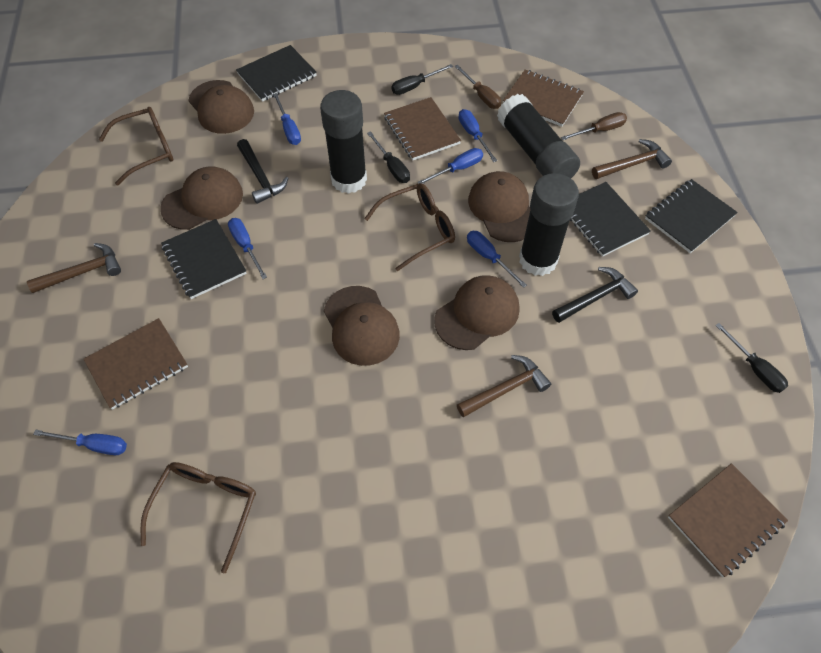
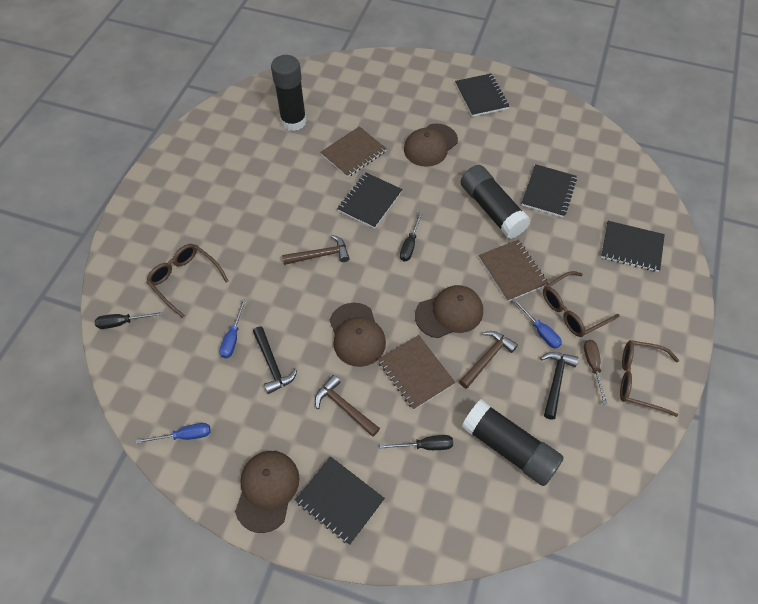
black notebook: [161,219,247,299] [236,45,317,102] [570,182,651,257] [645,179,738,253] = 4 -> [295,456,385,545] [337,173,403,229] [455,74,509,117] [522,164,577,217] [601,221,665,272] = 5
blue screwdriver: [33,430,127,455] [228,218,267,279] [273,93,301,145] [417,148,483,184] [458,109,497,162] [467,231,527,288] = 6 -> [136,423,211,444] [220,299,246,358] [512,298,562,349] = 3
brown cap: [160,166,243,230] [188,80,254,134] [324,286,400,366] [434,275,520,350] [468,171,530,242] = 5 -> [235,451,300,533] [330,303,386,367] [404,124,458,167] [415,285,483,338] = 4
brown notebook: [84,318,188,410] [384,97,461,161] [503,69,584,127] [668,463,788,577] = 4 -> [320,126,387,177] [378,335,456,410] [479,240,549,302] = 3
brown screwdriver: [454,65,501,109] [561,112,627,140] = 2 -> [584,340,607,405] = 1

